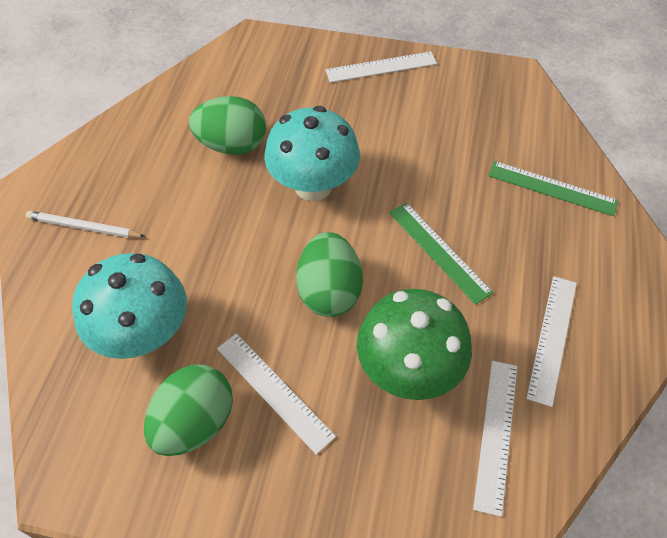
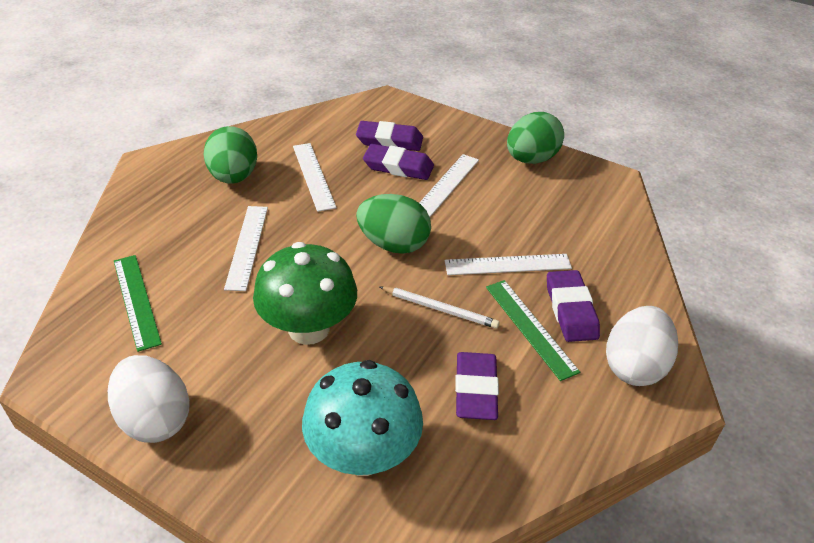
purple eraser: none = 0 -> [356,121,423,151] [363,144,434,180] [455,352,499,420] [547,270,600,342] = 4
turquoise mushroom: [72,253,187,359] [264,106,360,201] = 2 -> [302,360,423,476] = 1
white egg: none = 0 -> [108,355,190,443] [606,306,678,386] = 2

